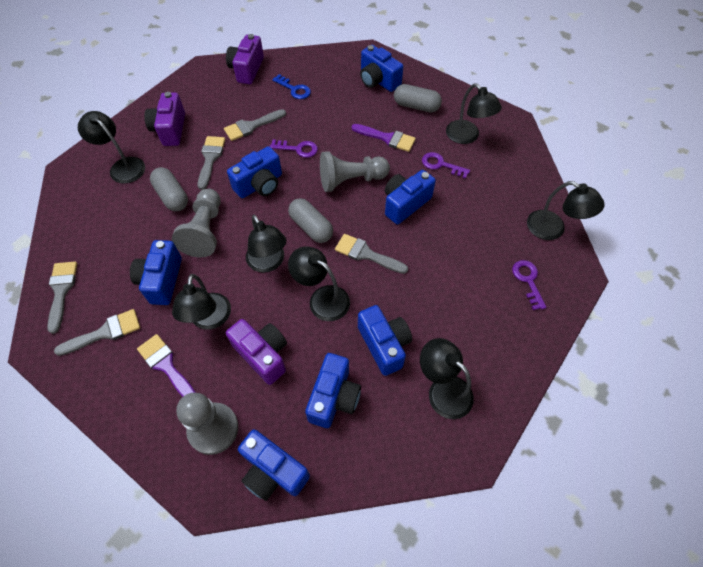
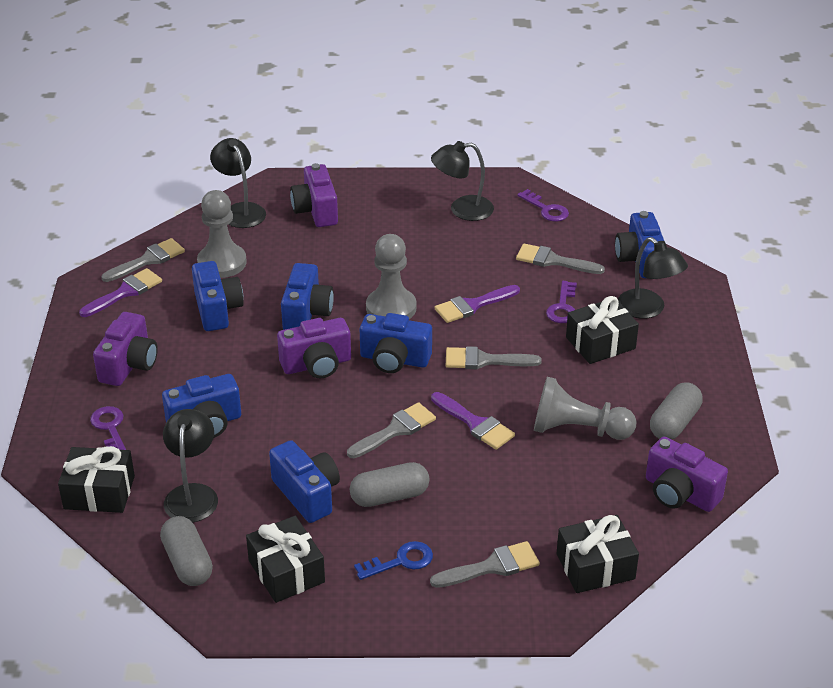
black gift: none = 0 -> [58,446,135,513] [246,516,325,603] [557,515,639,593] [566,296,639,364] = 4
black lamp: [78,111,145,183] [172,274,231,330] [246,215,286,273] [288,246,350,321] [420,338,474,419] [446,84,502,144] [527,181,605,240] = 7 -> [163,409,218,523] [210,138,266,228] [431,141,494,221] [618,237,688,318] = 4
blue camera: [130,240,182,305] [227,146,282,198] [238,429,310,501] [305,353,361,428] [358,305,412,376] [360,45,404,92] [385,170,436,224] = 7 -> [162,374,241,438] [192,261,244,331] [269,440,340,523] [281,263,334,330] [360,313,432,373] [615,211,664,278] = 6
purple brush: [137,334,196,397] [352,124,416,152] = 2 -> [79,268,162,317] [431,392,515,450] [435,285,520,323] = 3
purple camera: [144,92,185,146] [226,34,264,84] [226,319,287,385] = 3 -> [93,312,158,386] [277,318,351,378] [290,163,338,227] [646,437,728,512] = 4

